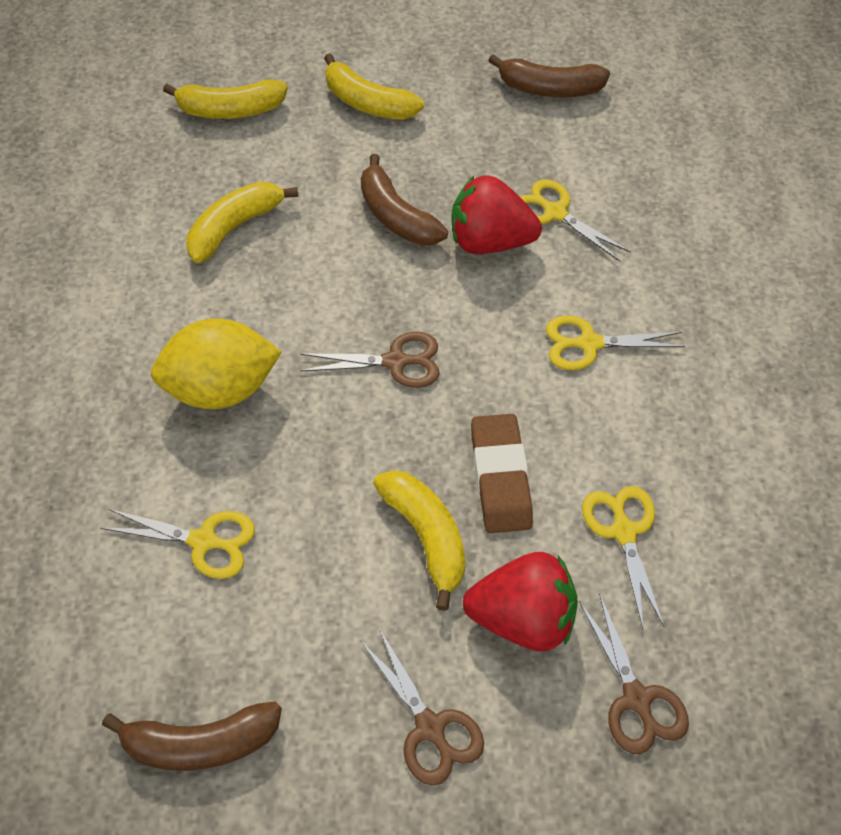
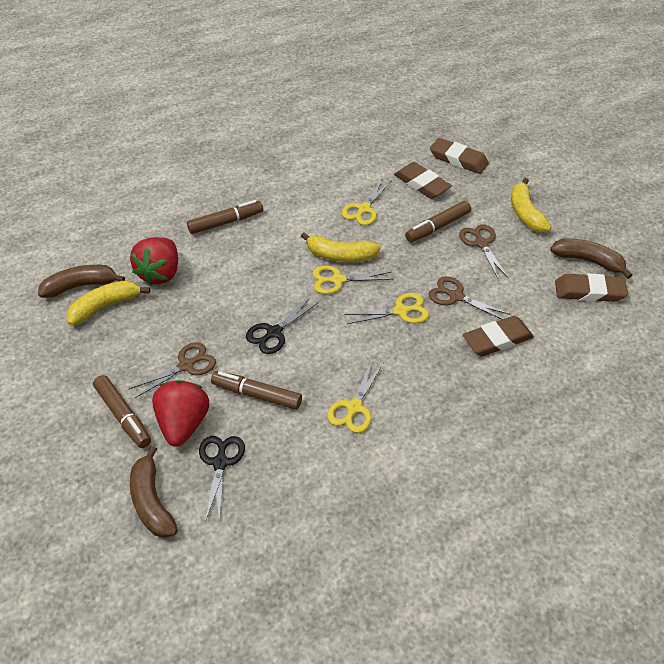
black scissors: none = 0 -> [199,436,245,523] [246,298,319,354] = 2
brown eraser: [471,414,533,533] = 1 -> [394,162,452,199] [430,138,489,174] [463,316,534,357] [555,273,628,302] = 4
brown marker: none = 0 -> [93,375,151,448] [187,200,263,234] [211,371,302,410] [405,201,471,242] = 4
yellow banana: [163,79,288,119] [186,182,299,263] [324,53,424,120] [373,470,466,611] = 4 -> [66,280,150,325] [301,232,381,262] [511,178,551,232] = 3
yellow lemon: [151,318,282,409] = 1 -> none = 0

